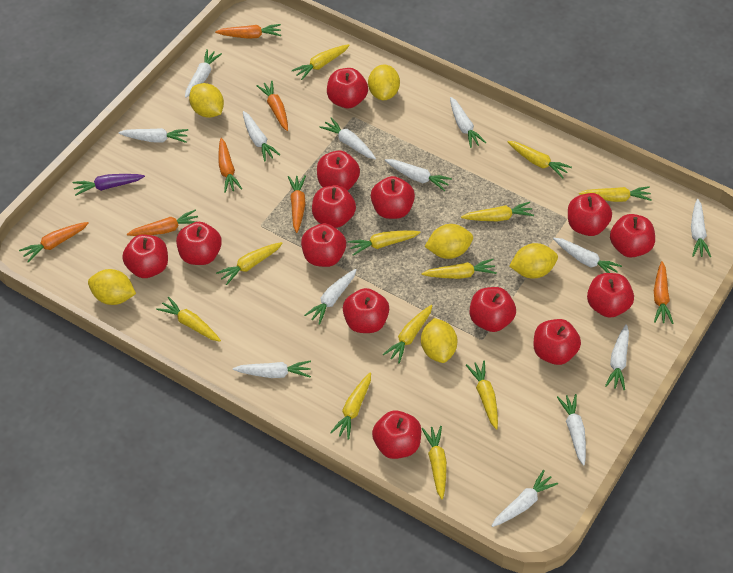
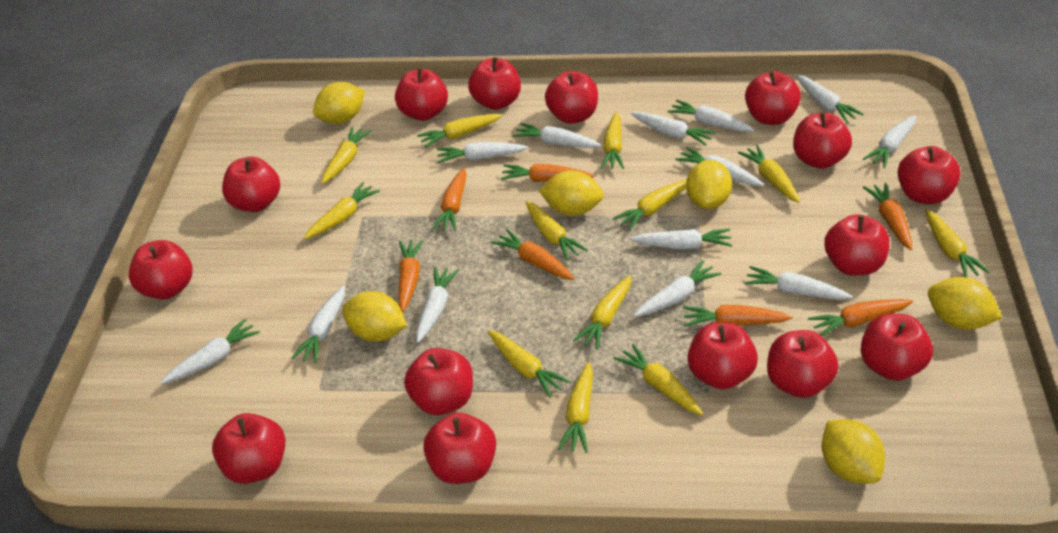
purple carrot: [73,174,145,196] = 1 -> none = 0
red apple: [122,234,168,278] [176,222,222,265] [301,223,346,267] [312,185,356,228] [317,150,360,191] [327,68,368,108] [343,288,389,333] [371,176,415,219] [372,410,421,459] [470,287,516,332] [533,319,581,365] [568,193,612,236] [587,273,634,318] [610,214,655,258] = 14 -> [128,240,192,300] [212,413,285,484] [222,157,280,212] [395,68,448,121] [404,348,473,415] [423,413,496,484] [468,57,521,110] [545,71,598,124] [687,323,758,389] [745,71,801,125] [767,330,838,398] [793,112,852,169] [824,214,890,276] [861,314,933,381] [897,146,961,204] = 15

